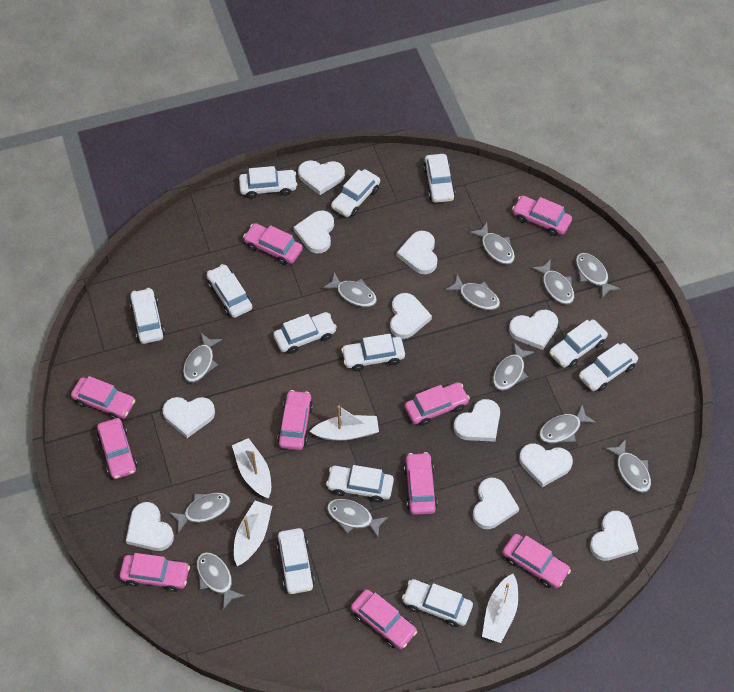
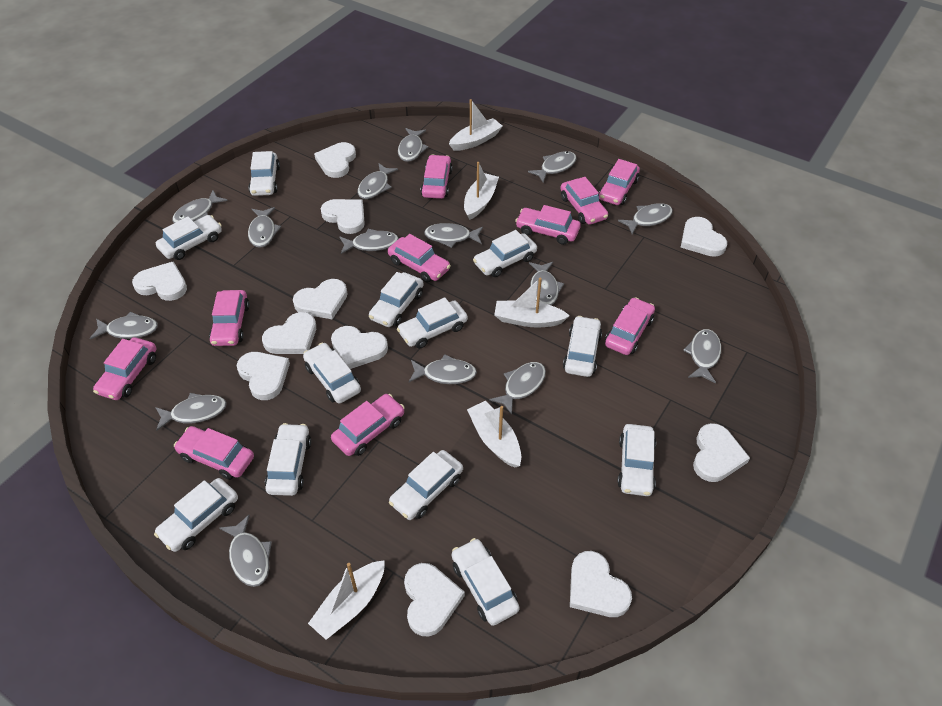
grey fish: [169,493,231,533] [183,333,222,383] [196,552,245,610] [322,272,377,307] [327,499,388,537] [445,275,500,310] [470,223,515,265] [493,342,535,391] [532,259,575,305] [539,404,596,443] [576,253,620,298] [605,439,651,493] = 12 -> [90,312,158,340] [155,393,227,431] [172,190,228,223] [220,515,272,587] [248,207,281,248] [340,229,399,254] [358,163,398,199] [398,128,428,162] [409,354,477,384] [424,223,483,248] [490,362,546,415] [528,151,577,183] [529,262,564,305] [618,203,673,234] [683,329,721,383] = 15
white boat: [232,438,271,498] [234,501,272,566] [309,405,379,441] [482,574,518,643] = 4 -> [308,560,385,640] [449,99,503,151] [464,162,499,220] [467,401,521,468] [494,278,570,327] = 5

